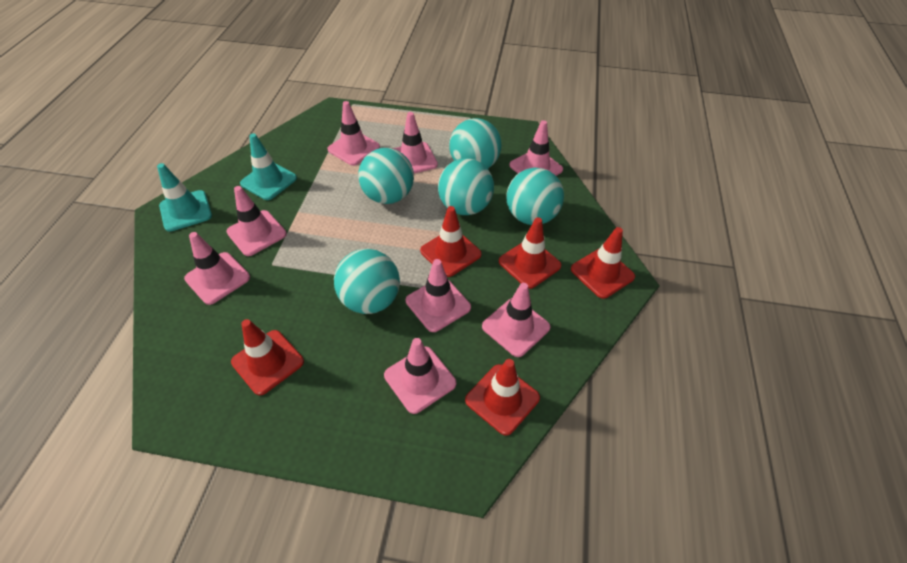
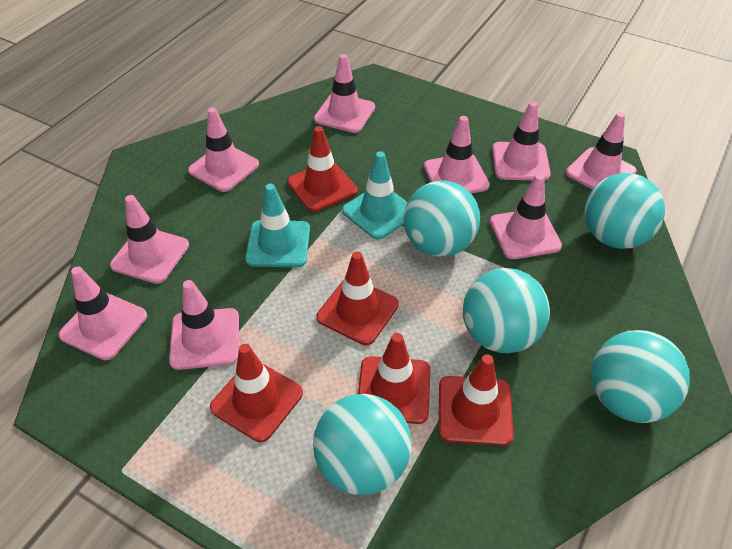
pink traffic cone: [184,232,250,305] [226,186,287,256] [327,101,380,166] [384,338,456,414] [393,112,438,173] [406,259,471,332] [482,283,550,357] [509,120,563,176] = 8 -> [59,266,147,360] [110,195,189,284] [169,280,239,370] [188,107,259,192] [314,54,375,133] [424,116,490,194] [490,174,562,259] [492,101,551,180] [566,112,637,189] = 9

